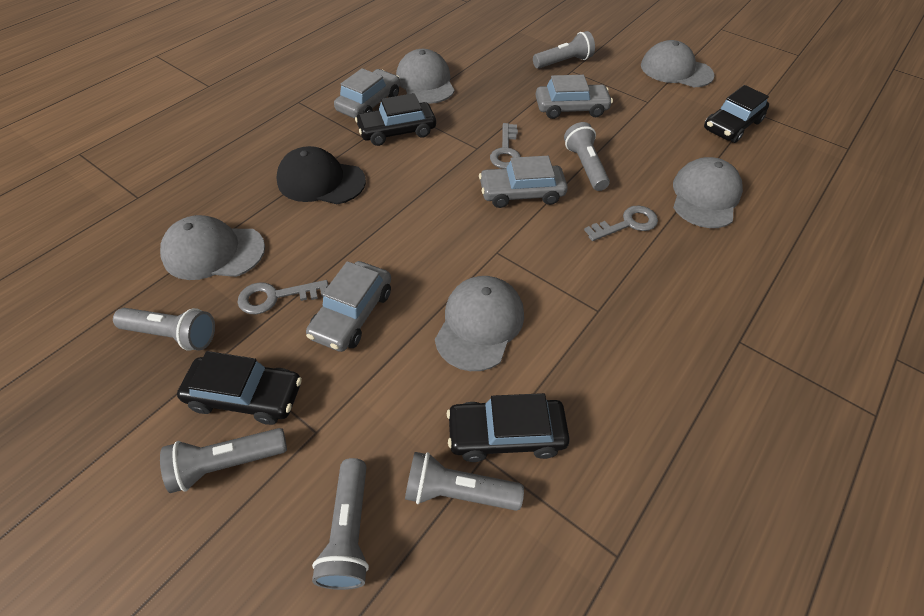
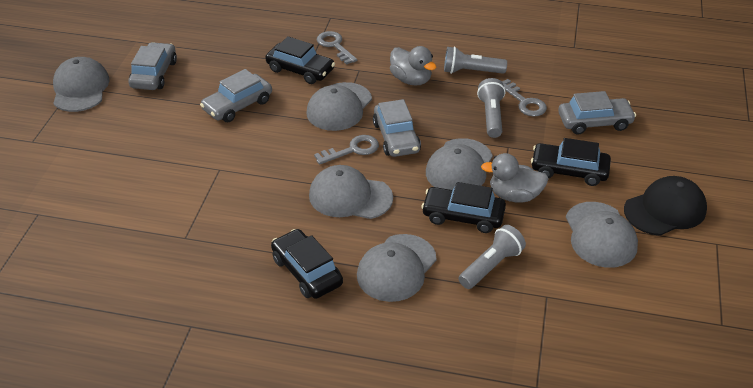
grey cap: [160,215,265,280] [396,49,455,104] [435,276,524,371] [641,40,715,87] [673,157,743,228] = 5 -> [53,57,109,112] [306,82,372,131] [309,165,393,219] [357,234,436,302] [426,138,493,190] [566,202,638,268] = 6
grey duck: none = 0 -> [390,46,436,86] [481,153,549,203] = 2
grey flashlight: [113,308,215,351] [160,428,287,493] [312,458,369,590] [405,452,524,511] [533,31,595,69] [564,122,610,191] = 6 -> [444,46,507,74] [458,225,526,289] [477,78,506,138] = 3

